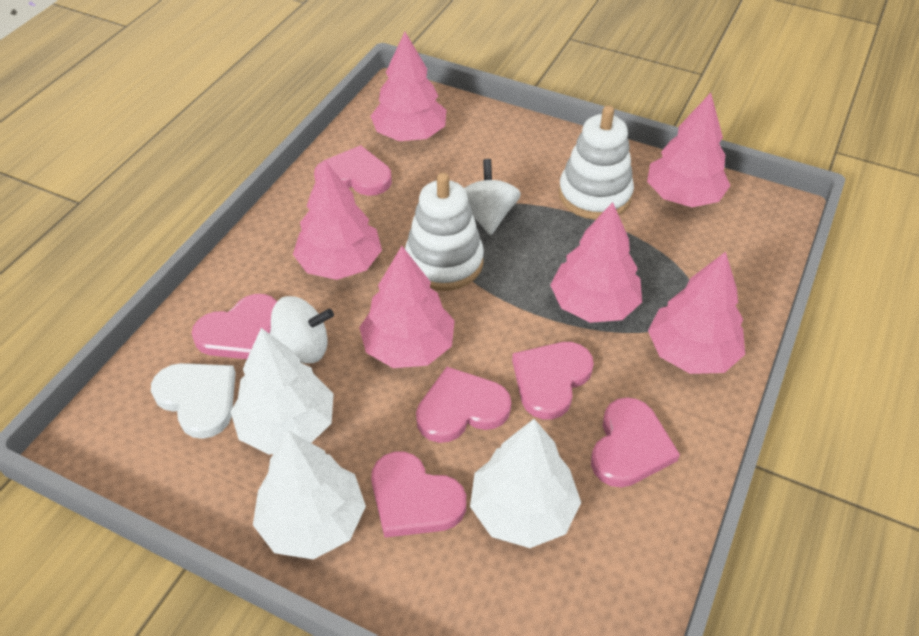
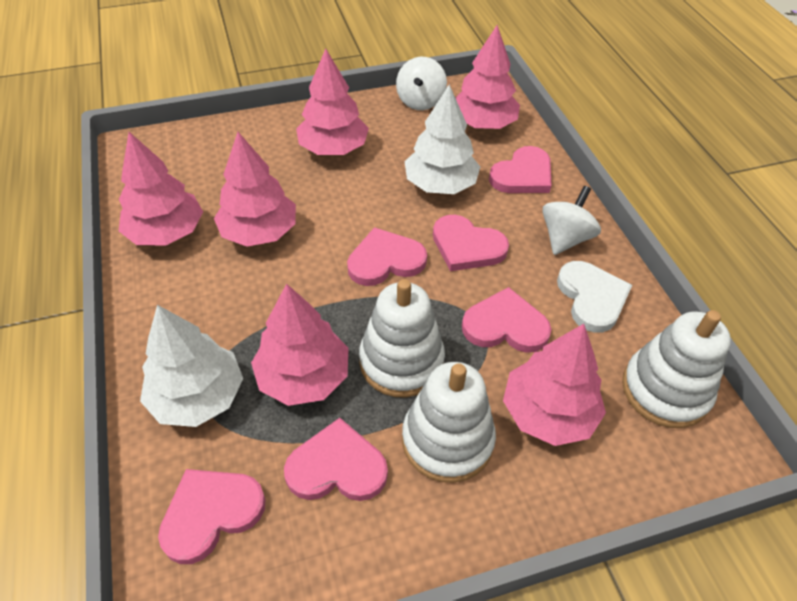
white stacking toy: [405,173,484,291] [559,105,634,220] = 2 -> [359,279,445,397] [402,362,496,483] [622,310,731,428] = 3
white tree: [230,328,333,455] [253,430,366,560] [470,419,581,548] = 3 -> [140,305,243,427] [404,84,480,194] = 2

